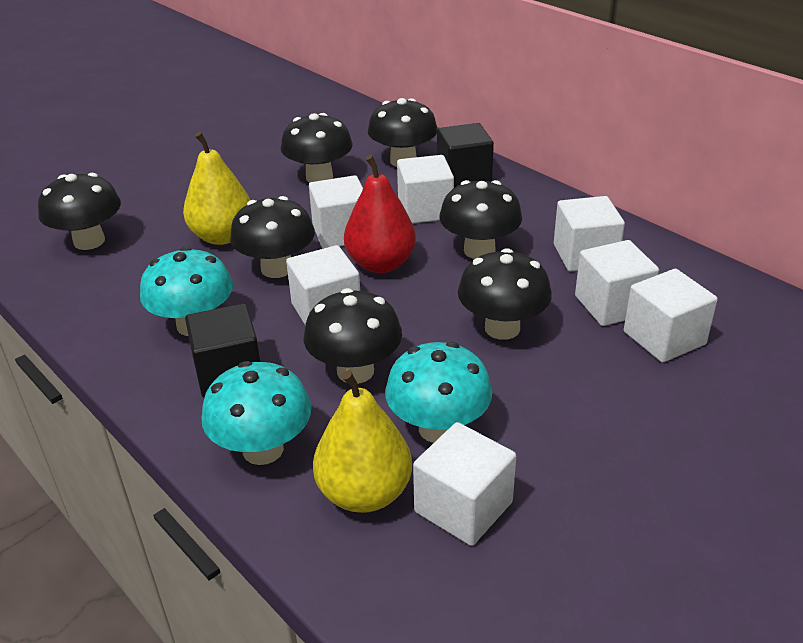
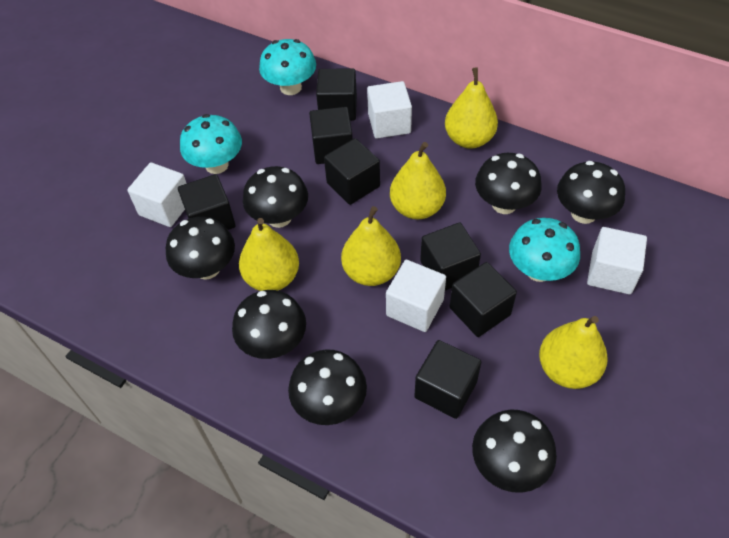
black cube: [185,304,261,398] [437,123,494,188] = 2 -> [178,174,236,230] [309,107,353,164] [316,68,357,121] [324,138,380,205] [414,340,481,419] [420,222,481,290] [450,262,517,337] = 7
red pear: [344,155,416,273] = 1 -> none = 0
white cube: [286,245,360,325] [309,175,363,249] [397,155,454,224] [413,422,516,546] [554,196,625,271] [575,240,659,326] [624,269,718,362] = 7 -> [127,162,187,227] [367,81,412,139] [386,260,446,332] [587,227,647,294] = 4
yellow pear: [183,132,250,245] [313,370,412,513] = 2 -> [239,218,299,291] [341,206,401,286] [390,142,446,219] [445,67,498,149] [539,316,608,389] = 5

